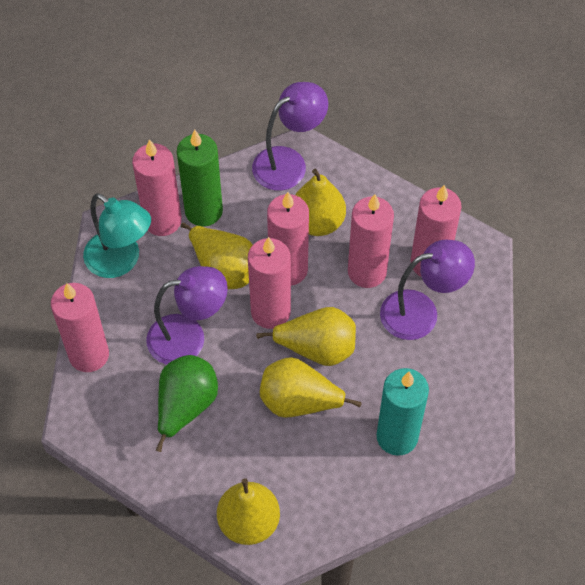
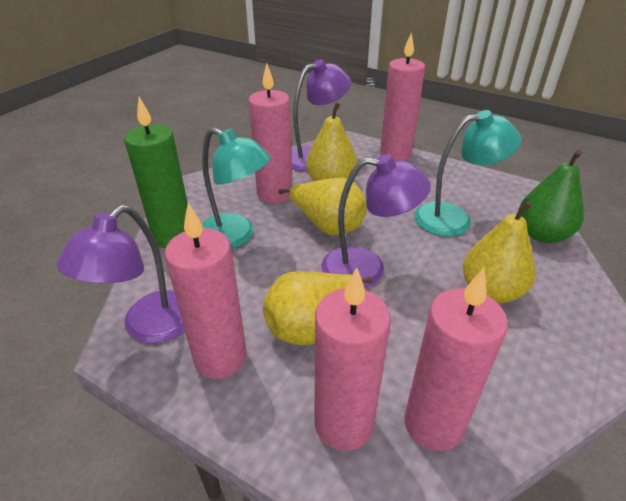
pink candle: [51,283,109,372] [132,139,182,236] [248,237,291,329] [267,192,309,286] [348,194,394,288] [411,185,462,277] = 6 -> [165,203,247,379] [248,64,293,203] [315,268,391,451] [380,33,425,160] [404,268,508,451] = 5
turquoise candle: [376,368,429,456] = 1 -> none = 0
turquoise lamp: [83,193,151,278] = 1 -> [202,127,271,249] [414,110,521,236] = 2
yellow pear: [181,222,252,289] [217,478,280,545] [256,307,356,366] [260,357,361,418] [295,169,346,236] = 5 -> [263,271,373,345] [278,177,367,235] [306,102,357,181] [463,201,535,303] = 4

